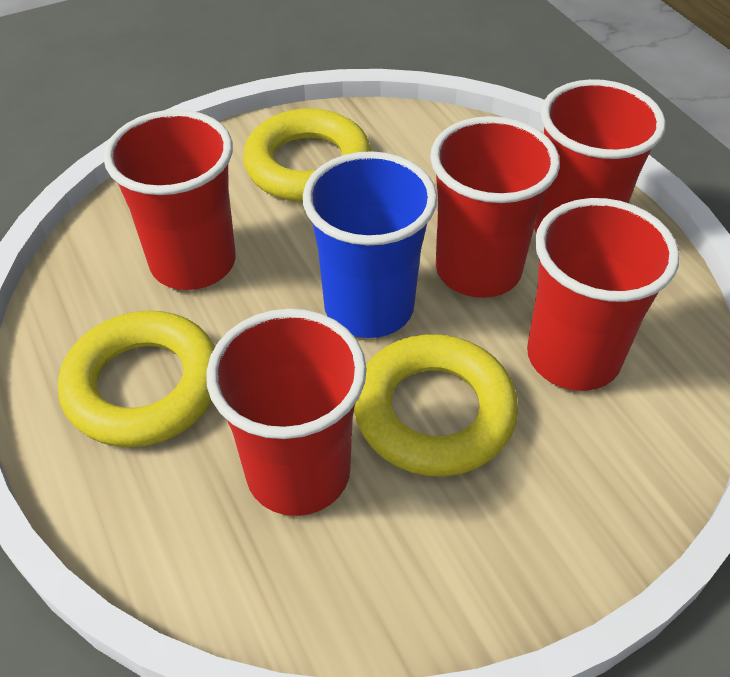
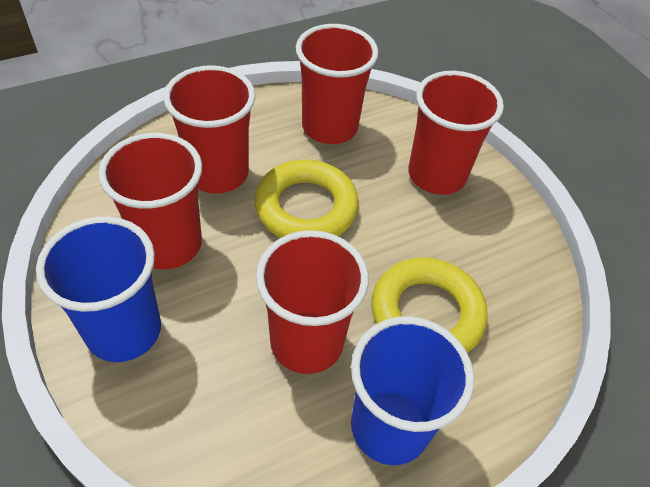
blue cup: [303,151,437,338] = 1 -> [36,217,161,362] [351,316,474,465] = 2
yellow ring: [58,311,215,447] [243,108,371,202] [354,334,518,477] = 3 -> [255,160,359,238] [371,258,488,353] = 2

